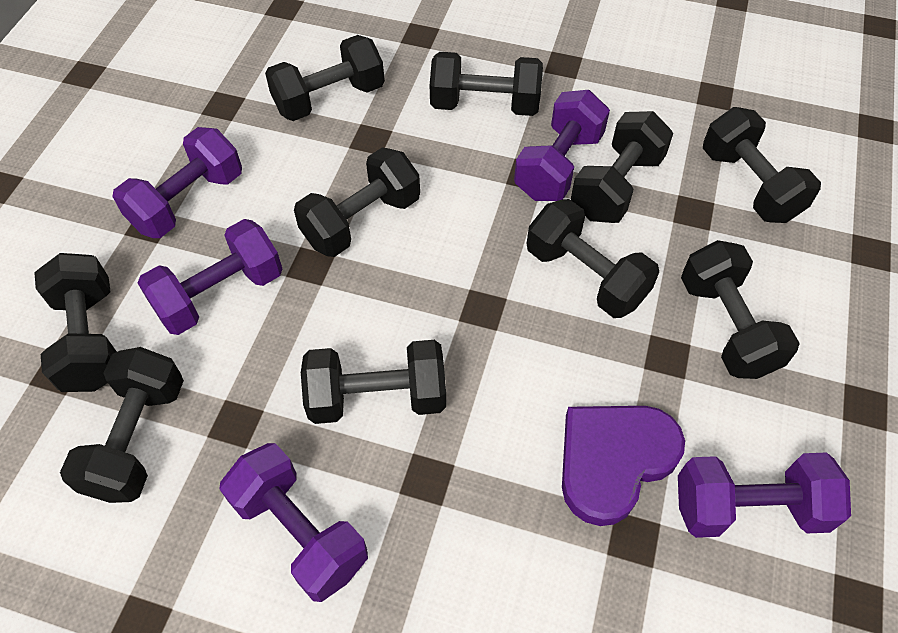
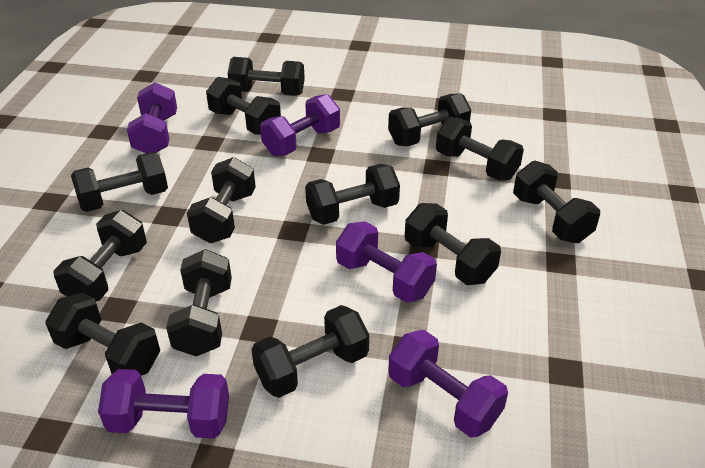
black dumbbell: [34,253,117,392] [60,347,184,503] [265,35,385,121] [294,147,420,257] [301,340,446,424] [430,52,543,116] [527,199,659,318] [571,111,673,223] [681,240,800,379] [703,107,821,223] = 10 -> [46,293,160,376] [53,210,147,301] [71,152,168,212] [166,249,232,356] [187,157,256,243] [206,77,281,135] [227,57,305,96] [251,305,369,398] [305,164,400,225] [388,93,471,146] [405,203,501,285] [436,117,524,181] [513,161,600,243] = 13
purple heart: [562,406,685,526] = 1 -> none = 0

